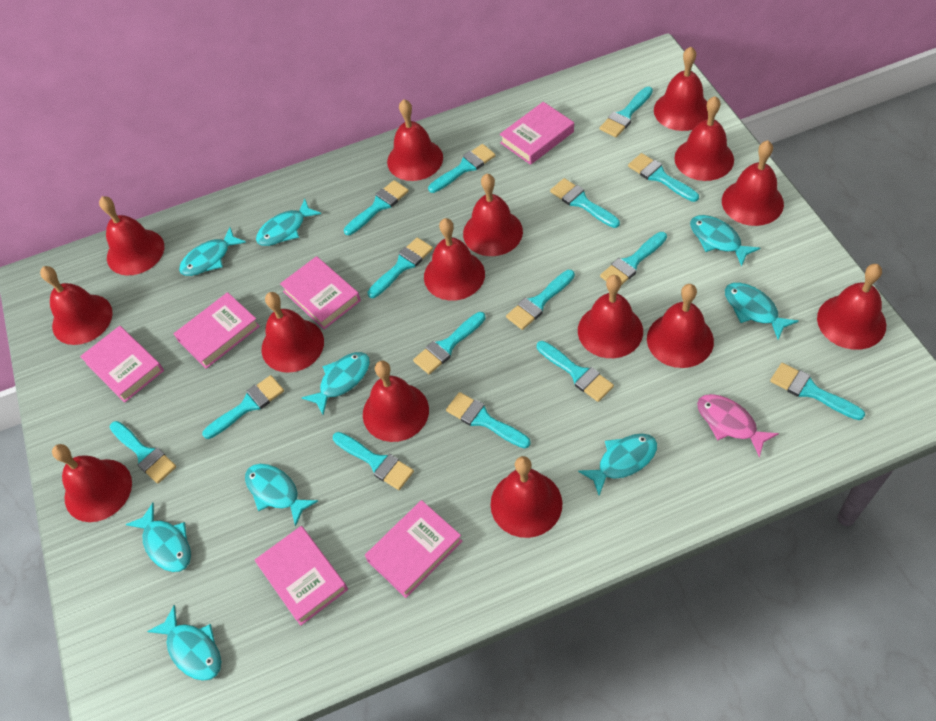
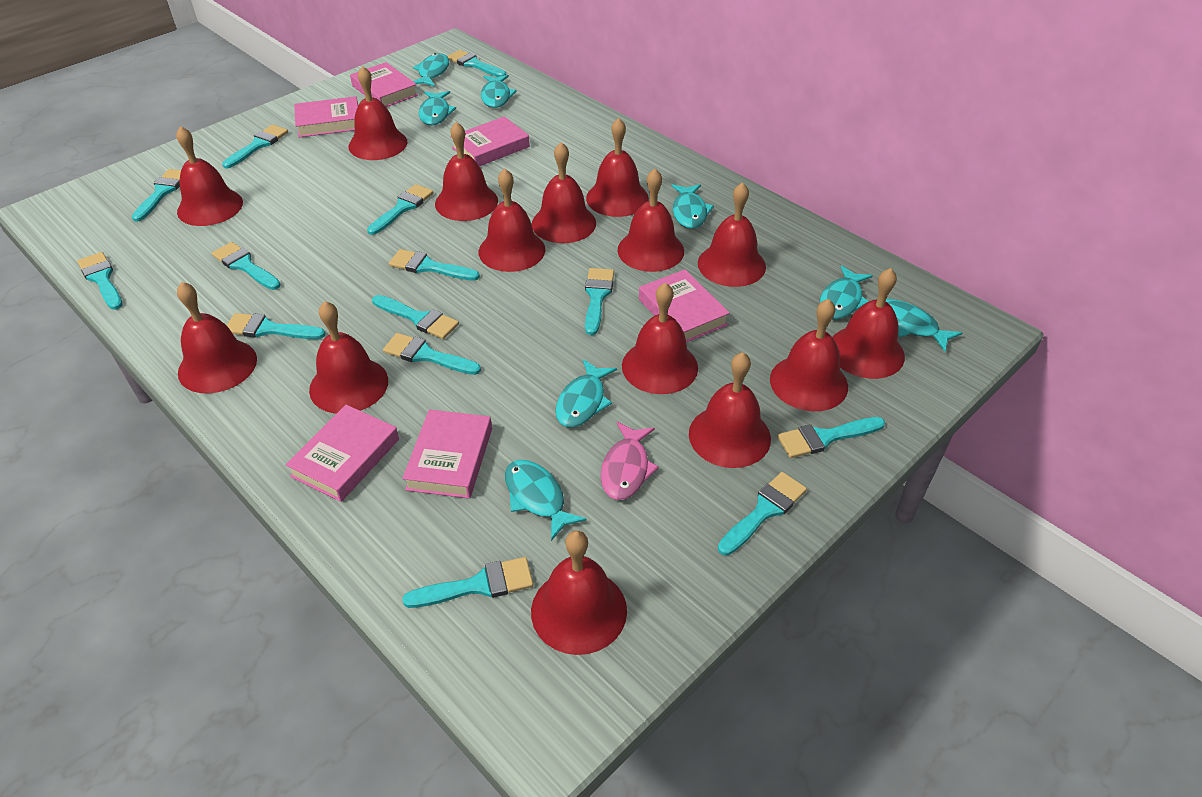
turquoise brush: [110,421,176,484] [202,375,284,439] [333,432,414,490] [344,180,409,235] [368,237,433,298] [413,312,486,374] [428,144,496,193] [446,392,531,448] [506,270,575,330] [537,341,614,402] [550,178,620,228] [600,87,653,137] [600,232,667,285] [628,153,699,202] [770,363,865,420] = 15 -> [78,252,123,310] [132,169,181,222] [212,242,281,290] [222,125,288,169] [226,313,325,339] [367,184,434,235] [372,295,459,339] [383,333,481,375] [389,249,480,281] [403,557,533,608] [447,50,506,77] [585,268,614,335] [718,472,807,556] [777,417,885,458] = 14
turquoise fish: [126,503,191,572] [147,605,221,681] [179,227,246,276] [245,464,318,526] [256,199,321,246] [302,352,370,415] [578,434,657,496] [690,215,760,266] [725,283,799,340] = 9 -> [413,53,449,87] [419,91,456,125] [481,75,517,108] [505,460,587,541] [555,359,617,427] [672,184,714,229] [819,265,873,319] [885,299,963,352] = 8

